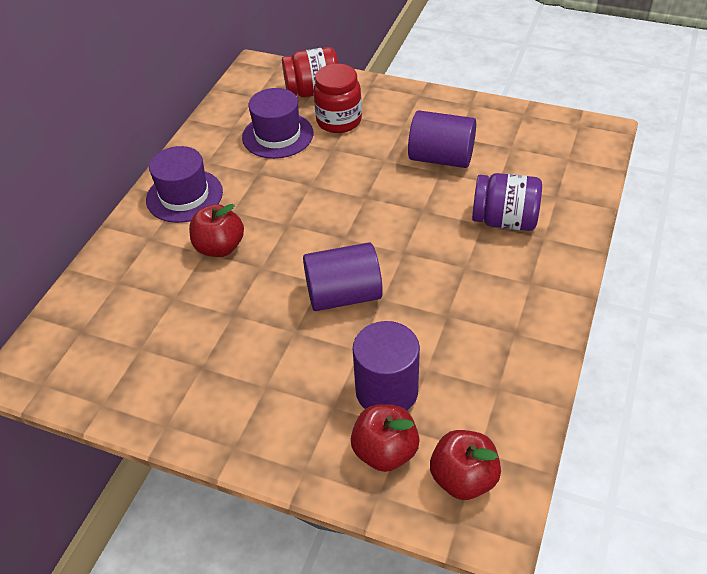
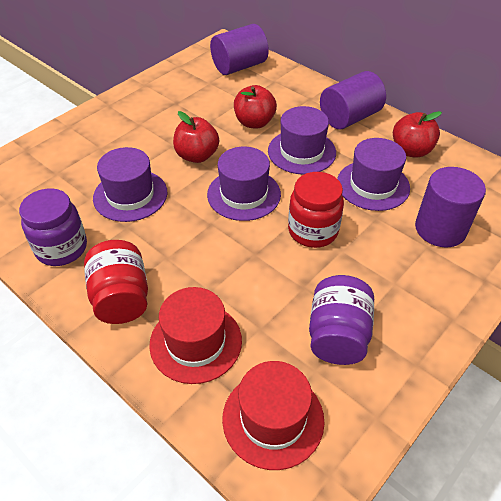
purple hat: [146,146,223,223] [242,88,313,159] = 2 -> [93,147,167,222] [207,147,281,221] [268,106,336,175] [337,138,410,211] = 4
purple jar: [472,173,542,231] = 1 -> [19,188,87,266] [309,275,374,365] = 2
red hat: none = 0 -> [149,287,242,384] [222,361,324,470] = 2

